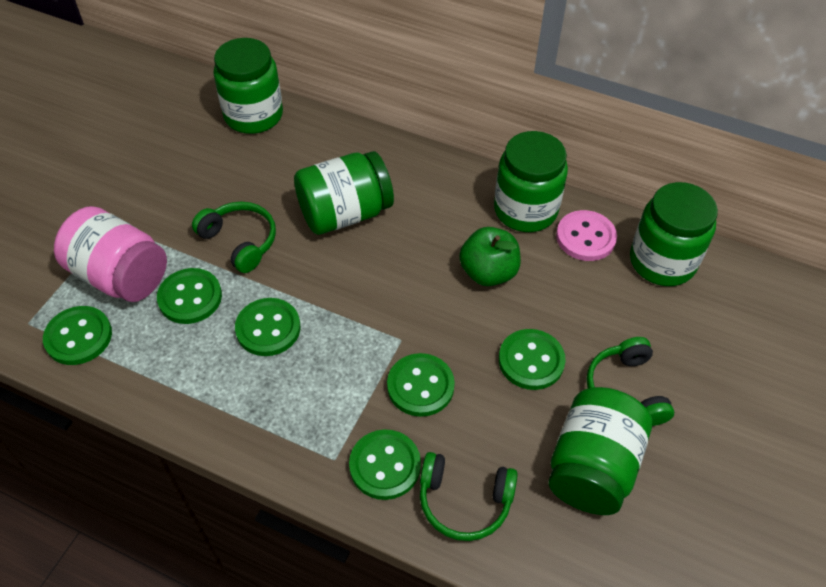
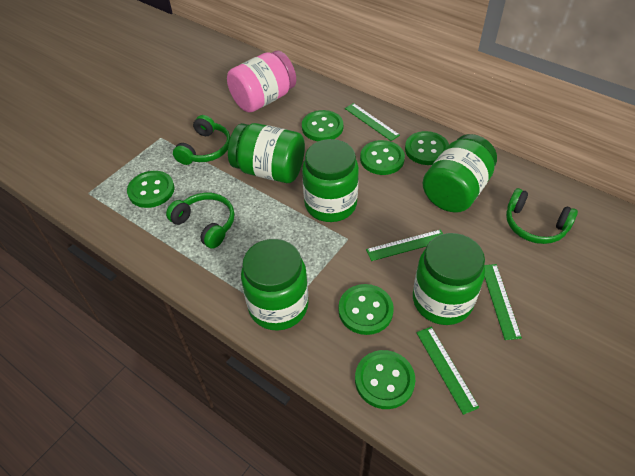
green apple: [459,227,521,286] = 1 -> none = 0
green ruler: none = 0 -> [345,103,400,141] [366,229,443,261] [416,327,480,415] [485,264,522,340] = 4
pink button: [556,210,617,261] = 1 -> none = 0

